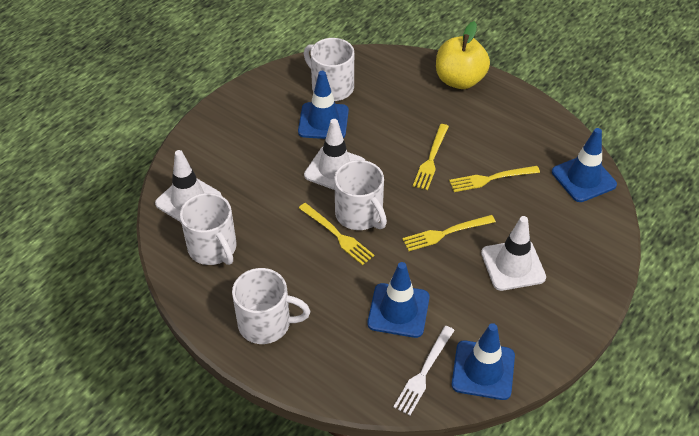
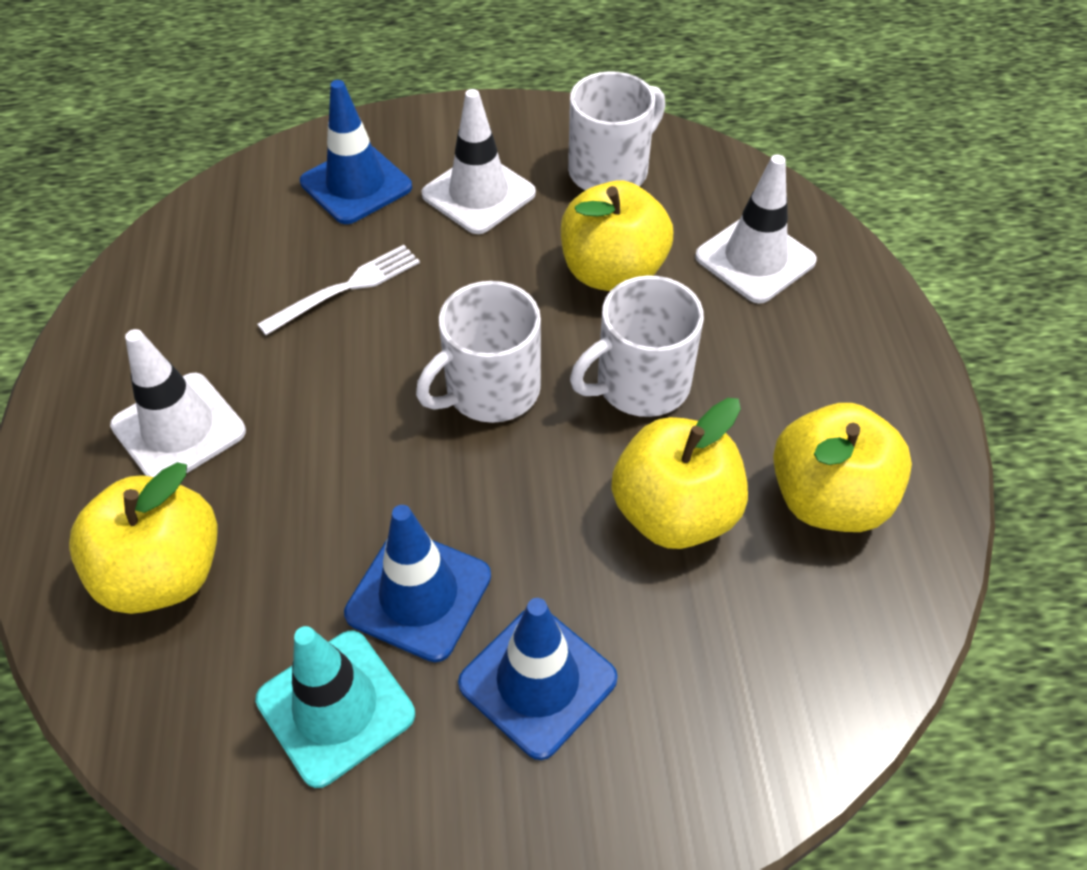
blue traffic cone: [298,71,349,139] [367,262,430,338] [452,323,515,400] [552,128,617,202] = 4 -> [300,80,412,224] [344,505,491,662] [458,598,618,760] = 3
turquoise traffic cone: none = 0 -> [255,626,415,788] = 1
white mug: [180,193,237,265] [232,268,310,344] [304,38,354,101] [334,160,387,230] = 4 -> [416,281,541,423] [568,71,665,190] [570,275,704,417] = 3
yellow apple: [436,21,490,89] = 1 -> [69,462,218,614] [561,180,673,291] [612,398,748,549] [773,403,912,532] = 4
yellow fork: [299,203,374,265] [402,215,496,251] [413,124,449,190] [449,166,540,192] = 4 -> none = 0

